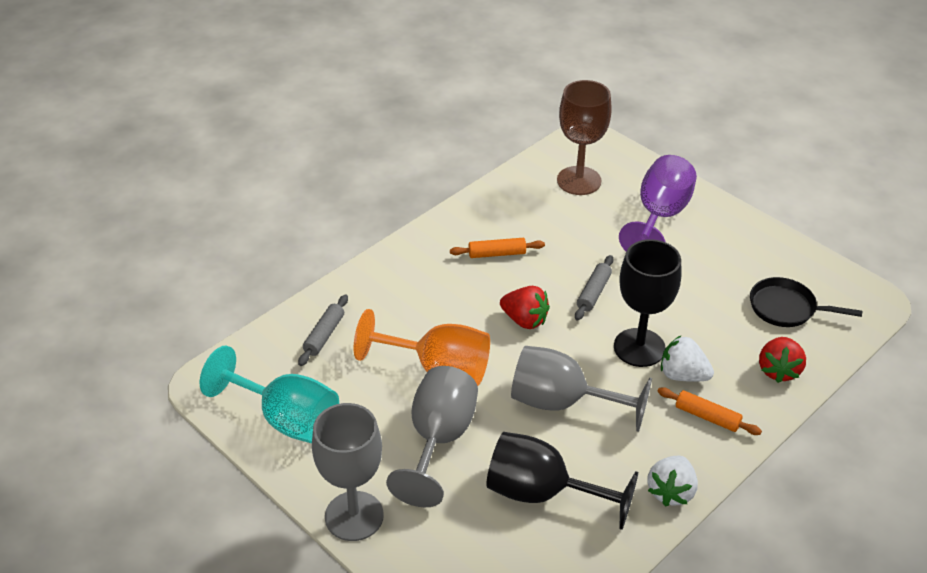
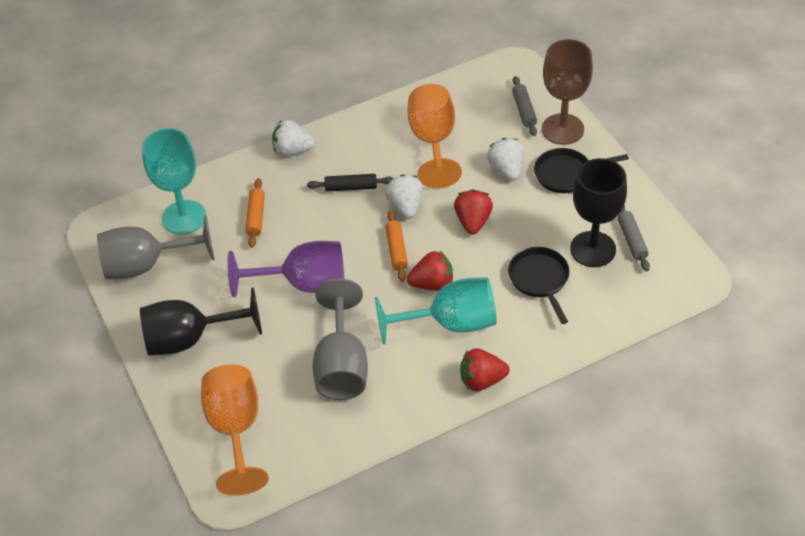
black pan: [750,277,863,327] = 1 -> [508,247,570,324] [534,148,629,193] = 2
black rolling pin: none = 0 -> [307,174,393,192] = 1
grey goblet: [312,403,384,541] [386,366,478,507] [511,346,652,432] = 3 -> [97,215,215,279] [313,278,368,400] = 2
orange goblet: [354,309,490,386] = 1 -> [201,364,269,496] [408,84,462,189] = 2
red strawberry: [500,286,550,329] [759,337,806,383] = 2 -> [407,251,453,291] [454,189,493,234] [460,348,509,391] = 3
turquoise goblet: [200,346,339,444] = 1 -> [142,128,206,235] [375,277,497,345] = 2
white strawberry: [647,455,698,507] [661,336,714,382] = 2 -> [272,120,315,156] [385,174,423,218] [487,138,524,181] = 3

